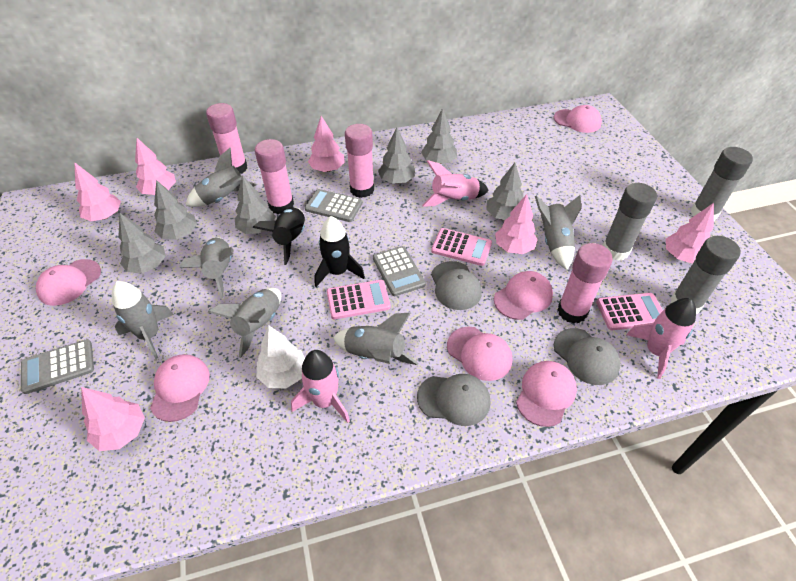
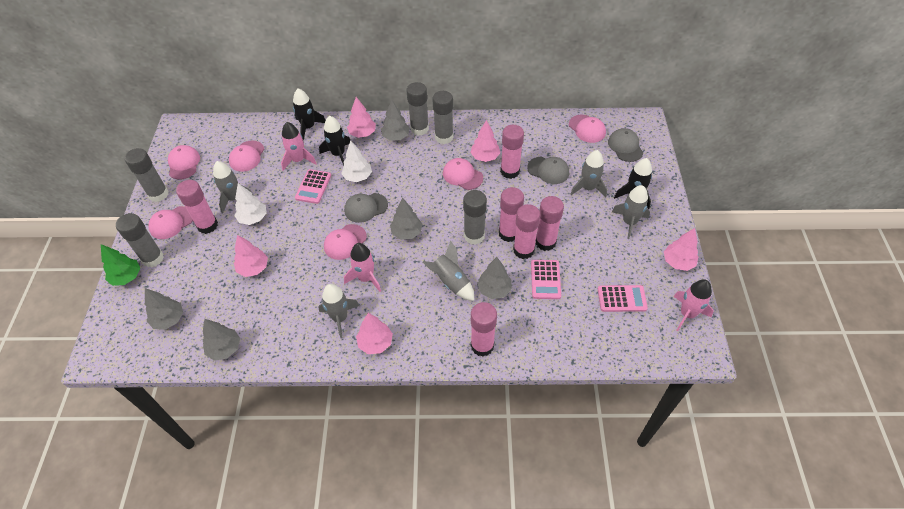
black rocket: [253,207,305,265] [315,216,365,287] = 2 -> [293,88,326,141] [319,116,350,166] [614,158,652,209] = 3
green tree: none = 0 -> [101,244,140,286] = 1
grey calculator: [21,339,94,394] [305,189,363,222] [373,246,426,296] = 3 -> none = 0
grey glue stick: [602,183,657,261] [670,236,740,314] [691,147,753,221] = 3 -> [116,213,164,267] [125,148,169,202] [406,82,429,136] [432,91,454,144] [463,190,487,245] = 5
grey rocket: [112,281,174,359] [179,237,233,299] [186,148,257,207] [208,288,281,358] [333,313,418,365] [535,195,581,270] = 6 -> [213,161,254,213] [318,284,359,338] [423,240,474,301] [570,150,607,197] [612,185,650,239] = 5
grey tree: [118,213,166,273] [154,180,197,240] [235,175,276,234] [378,127,415,184] [421,108,457,164] [486,163,523,220] = 6 -> [145,288,183,330] [203,319,240,360] [381,100,410,141] [390,198,422,240] [477,257,512,299] = 5
pink glue stick: [206,103,247,174] [255,139,294,214] [345,124,374,198] [558,243,613,324] = 4 -> [176,180,218,234] [471,302,497,357] [499,187,524,242] [500,125,524,179] [513,204,540,259] [536,196,564,251] = 6
pink tree: [74,162,121,221] [81,387,145,451] [135,138,176,195] [308,116,345,172] [495,194,538,254] [666,203,714,264] = 6 -> [234,235,268,277] [347,97,376,138] [356,313,393,354] [470,120,500,162] [664,228,698,271] = 5
white tree: [257,325,305,388] = 1 -> [234,183,267,225] [341,140,372,182] = 2

